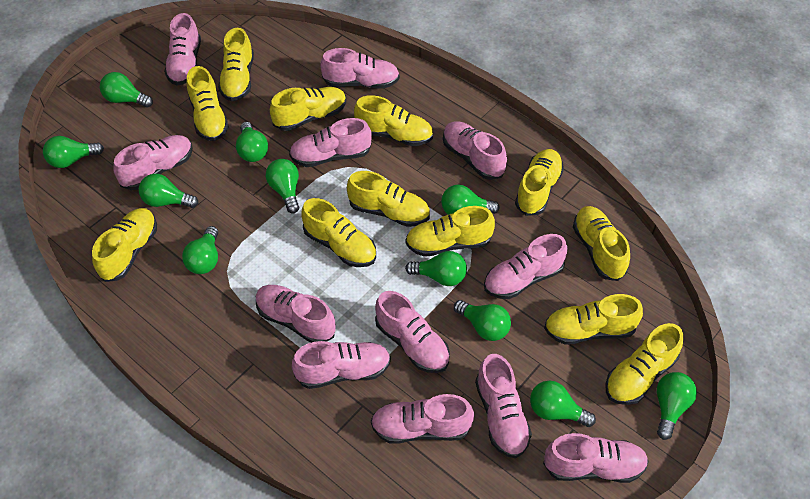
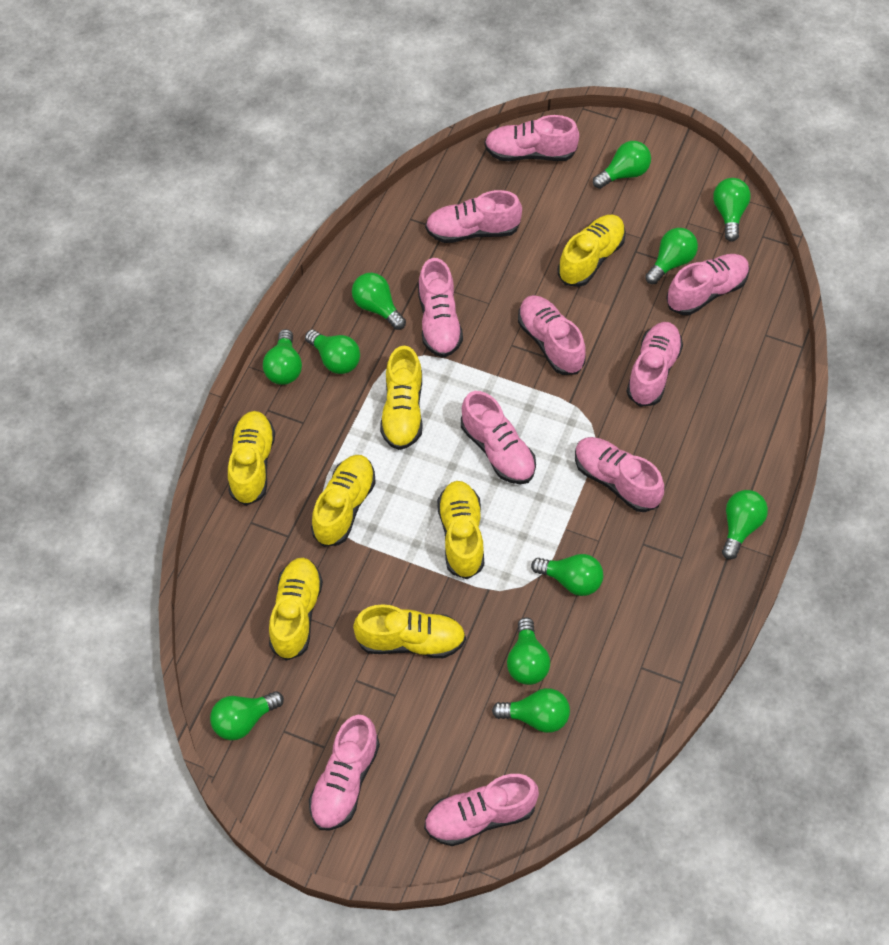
pink shoe: [113,135,193,190] [164,13,201,86] [256,285,336,343] [289,118,372,167] [292,341,391,389] [320,48,400,89] [371,394,474,444] [375,291,450,373] [443,121,507,180] [475,354,532,458] [484,234,567,299] [543,433,649,483] = 12 -> [309,715,380,831] [418,258,463,358] [424,774,539,846] [425,190,522,243] [461,391,536,484] [484,115,579,161] [518,295,586,375] [575,437,664,512] [626,322,683,407] [666,254,750,315] = 10
yellow shoe: [92,208,157,282] [186,66,229,141] [218,28,254,101] [270,87,346,131] [301,198,376,267] [347,171,430,227] [354,95,433,146] [405,206,495,257] [515,149,564,216] [544,294,643,345] [573,206,630,281] [605,323,683,405] = 12 -> [228,411,275,506] [269,558,323,661] [311,455,376,547] [353,604,466,658] [380,346,423,450] [437,481,484,579] [558,215,626,287] = 7

